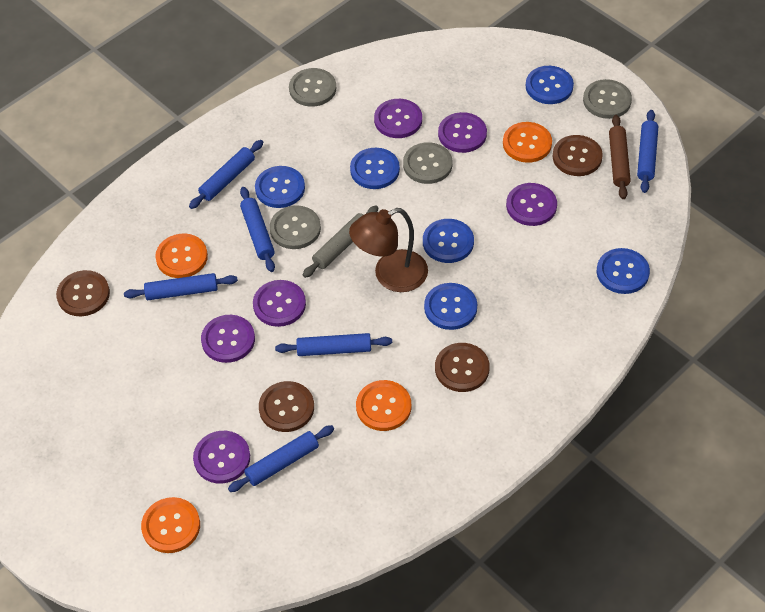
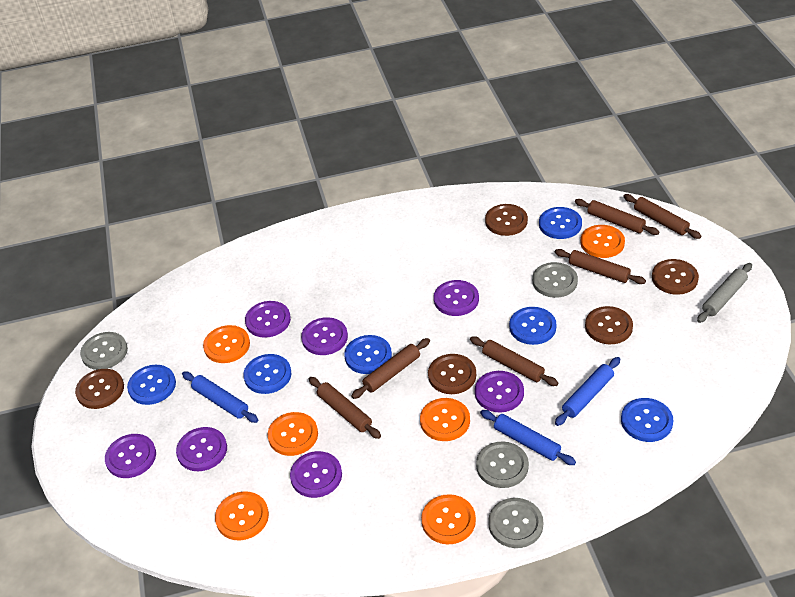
blue rolling pin: [124,273,238,300] [189,140,263,209] [228,425,334,492] [240,187,275,272] [275,333,392,356] [637,110,658,193] = 6 -> [182,372,258,423] [480,410,576,465] [555,357,620,426] = 3
brown button: [56,270,110,316] [259,381,314,432] [435,343,490,392] [553,135,603,176] = 4 -> [75,369,124,409] [428,354,476,394] [485,204,528,236] [585,306,633,344] [652,259,699,295] = 5
brown lamp: [349,208,428,292] = 1 -> none = 0
brown rolling pin: [609,115,631,199] = 1 -> [309,377,381,439] [351,338,430,399] [470,336,558,386] [555,249,646,284] [575,199,660,235] [623,194,701,239] = 6
orange button: [141,497,200,553] [155,233,208,278] [356,380,412,431] [503,122,552,163] = 4 -> [203,325,250,363] [215,491,269,540] [268,412,318,456] [420,398,470,441] [421,494,476,544] [580,225,625,258] = 6
purple button: [193,431,250,484] [201,315,255,363] [253,280,306,327] [374,99,422,138] [438,112,487,153] [506,183,557,226] = 6 -> [105,434,156,478] [176,427,227,471] [245,301,291,338] [290,451,342,498] [301,317,348,355] [434,280,479,316] [475,371,524,412] = 7

